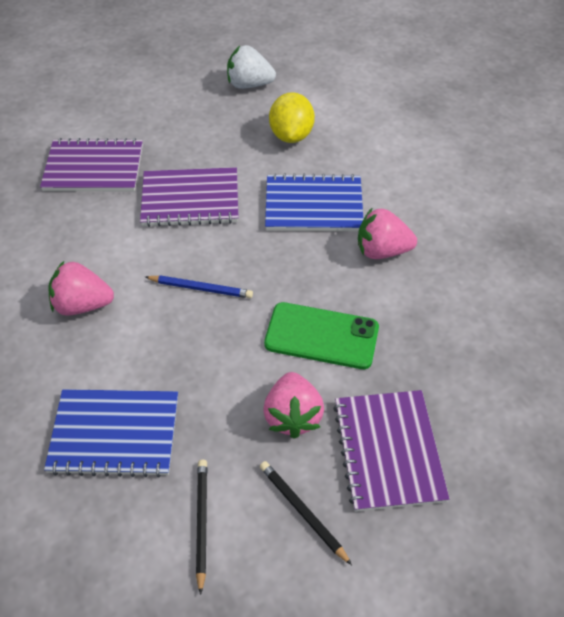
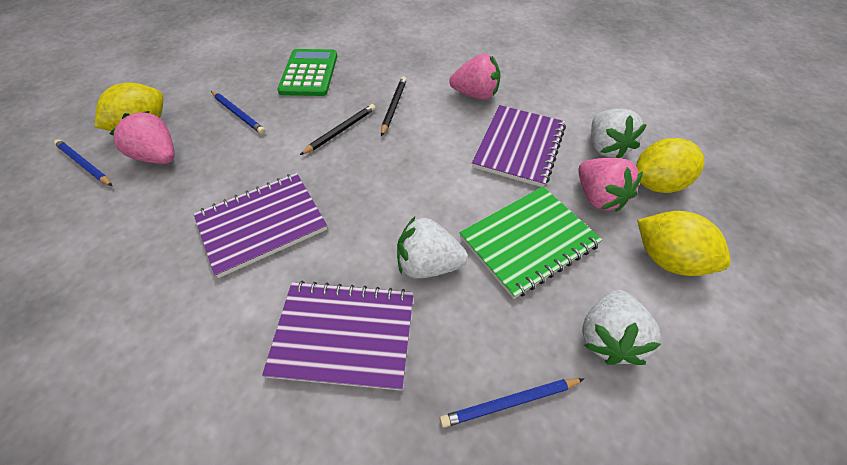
blue notebook: [44,389,178,477] [265,173,363,231] = 2 -> none = 0
blue pencil: [145,275,253,298] = 1 -> [54,139,112,186] [211,91,265,134] [440,378,584,428] = 3
green calculator: none = 0 -> [277,49,337,96] = 1
green notebook: none = 0 -> [459,186,602,299] = 1
green phone: [264,302,379,369] = 1 -> none = 0
white strawberry: [227,45,276,89] = 1 -> [397,217,468,278] [582,290,661,365] [591,109,647,158] = 3
yellow lemon: [269,92,315,143] = 1 -> [95,83,163,131] [636,138,704,193] [637,211,731,276] = 3

